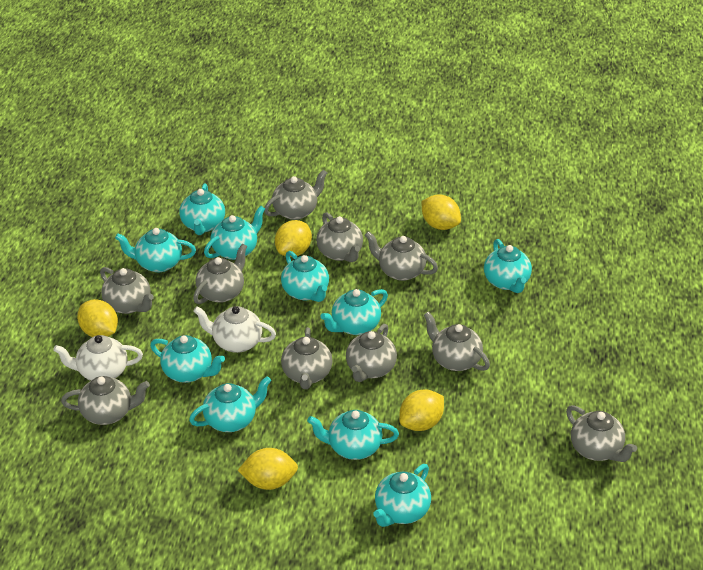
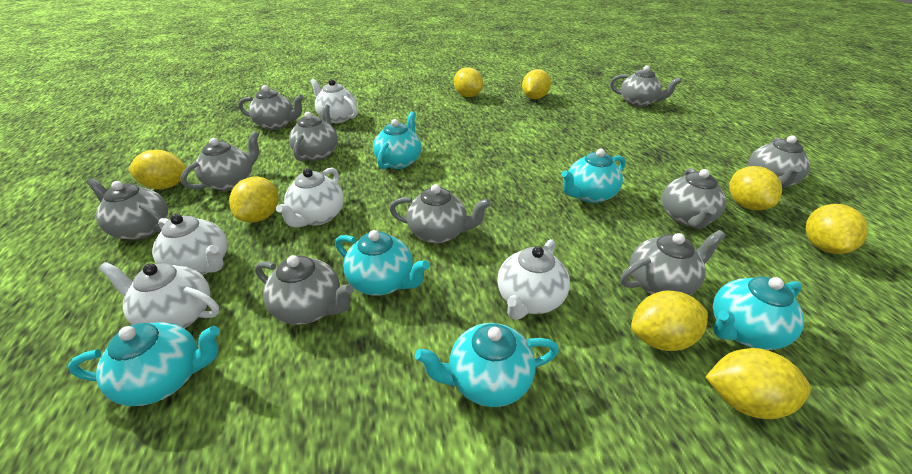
turquoise teapot: [115,228,196,272] [150,335,225,383] [179,183,225,235] [189,376,271,432] [204,206,265,260] [281,251,329,302] [307,410,399,460] [320,289,388,335] [373,464,431,527] [484,239,532,293] = 10 -> [68,322,220,406] [335,230,429,296] [373,111,421,169] [415,323,559,407] [561,148,626,203] [713,277,804,350] = 6
white teapot: [53,335,143,381] [193,306,276,353] = 2 -> [99,262,220,328] [152,214,228,275] [276,168,344,228] [310,79,357,123] [497,239,570,320] = 5
yellow lemon: [77,299,118,337] [237,448,298,490] [275,220,312,257] [399,389,444,431] [421,194,461,230] = 5 -> [128,150,187,189] [229,177,278,222] [454,67,483,97] [522,69,551,99] [631,291,708,351] [706,348,811,419] [729,166,782,210] [805,204,868,254] = 8

